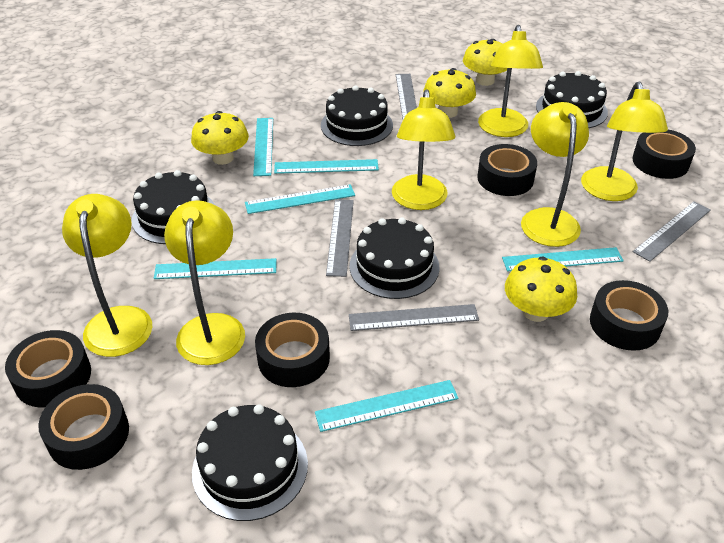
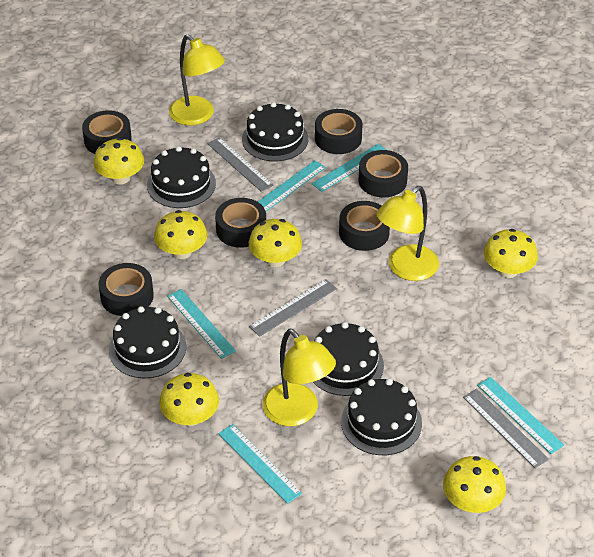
grey ruler: [326,199,354,277] [349,304,479,331] [396,74,417,119] [633,201,711,262] = 4 -> [207,137,273,192] [249,279,337,337] [463,389,549,468] = 3
turquoise ruler: [154,258,276,279] [245,184,355,214] [253,118,273,176] [274,159,379,174] [315,380,459,432] [502,247,624,272] = 6 -> [167,289,236,359] [218,424,302,504] [258,160,326,212] [312,144,386,192] [477,377,564,454] = 5
yellow lamp: [62,194,152,357] [164,200,245,365] [392,89,455,210] [478,25,543,137] [521,102,589,247] [581,81,668,201] = 6 -> [169,34,225,126] [263,329,336,426] [376,186,439,281] = 3
yellow mushroom: [191,111,249,165] [423,68,476,118] [463,39,507,86] [505,256,577,322] = 4 -> [93,138,144,184] [154,210,207,259] [159,373,219,426] [249,219,302,267] [443,456,506,513] [484,229,538,278] = 6

